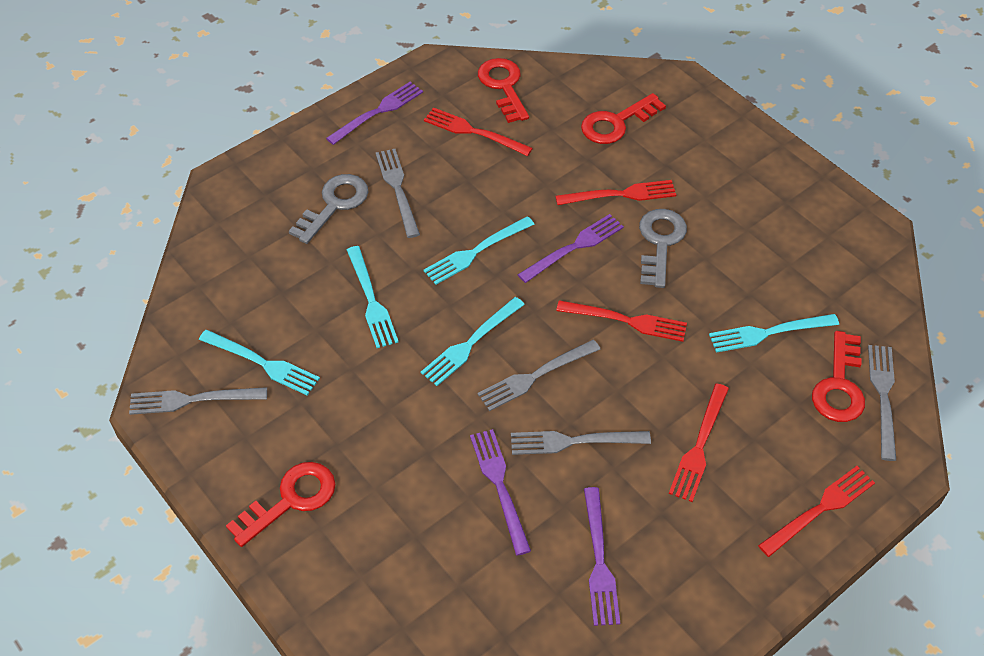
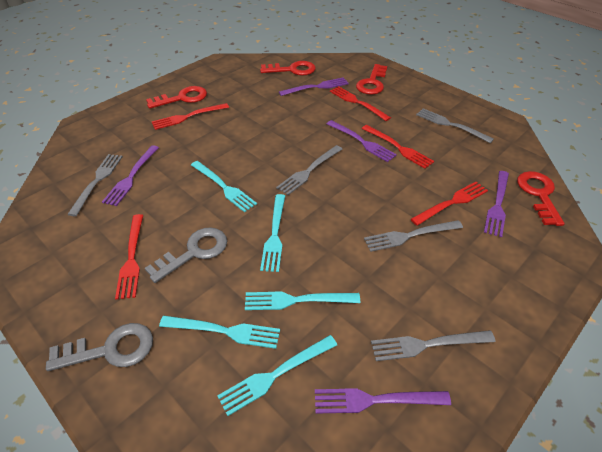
purple fork: [326,82,423,145] [470,429,531,556] [518,214,624,283] [584,487,620,626] = 4 -> [102,145,159,206] [279,77,349,96] [315,388,451,414] [327,120,397,162] [484,171,509,237] = 5

